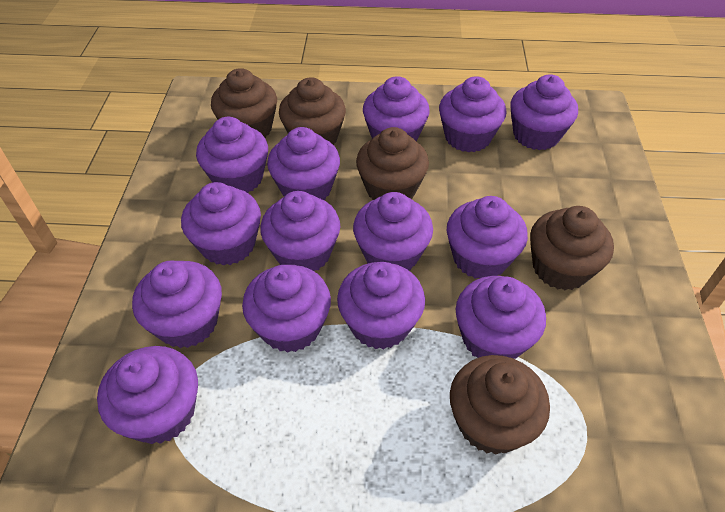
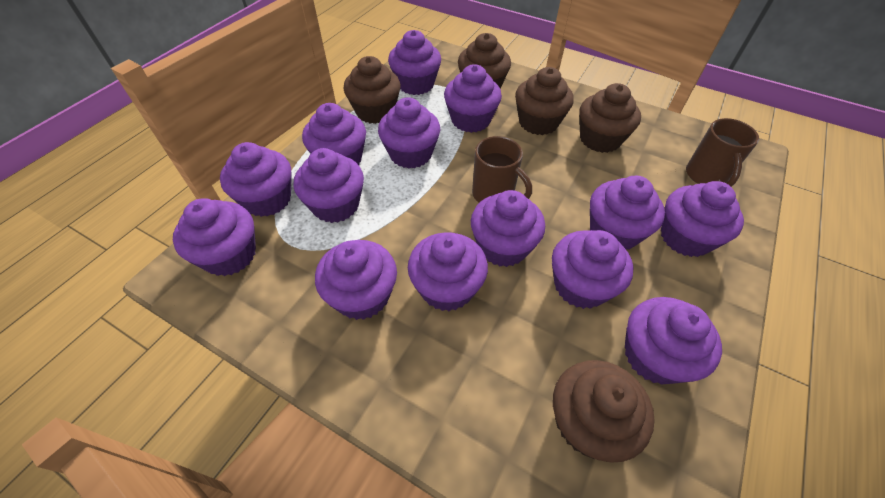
brown mug: none = 0 -> [472,136,532,203] [686,118,759,187] = 2

